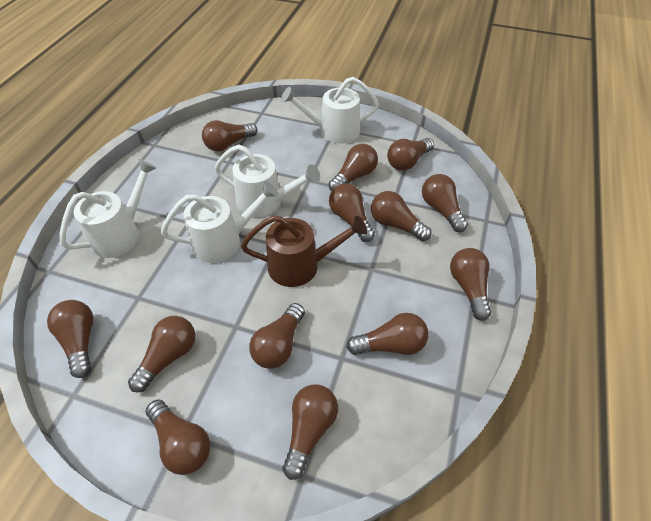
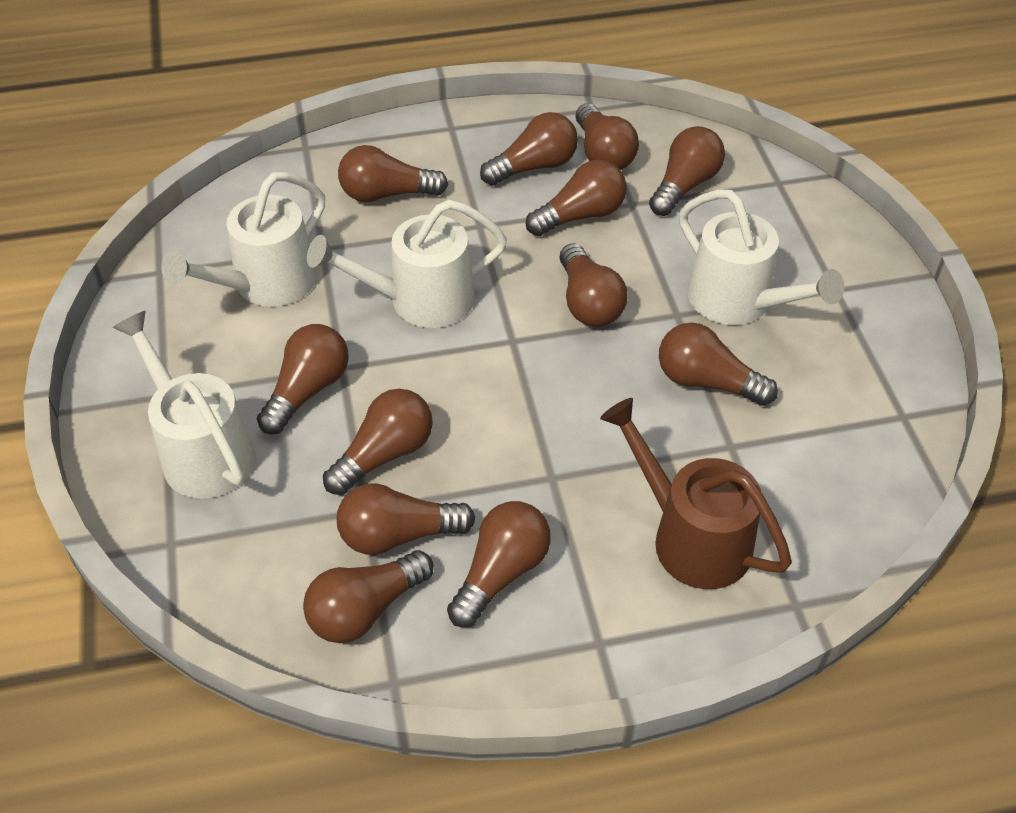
brown light bulb: [47,300,94,378] [128,316,195,392] [146,400,210,475] [202,120,258,151] [249,303,305,369] [283,384,338,480] [329,144,378,191] [329,183,375,242] [346,313,429,355] [371,191,432,241] [387,138,434,171] [422,174,468,232] [450,248,491,321] = 13 -> [257,324,349,434] [303,550,434,643] [323,389,433,495] [337,483,476,555] [338,145,448,202] [447,501,551,628] [480,112,578,186] [526,159,627,236] [560,243,628,327] [576,103,639,170] [649,126,725,216] [659,323,778,406] = 12

